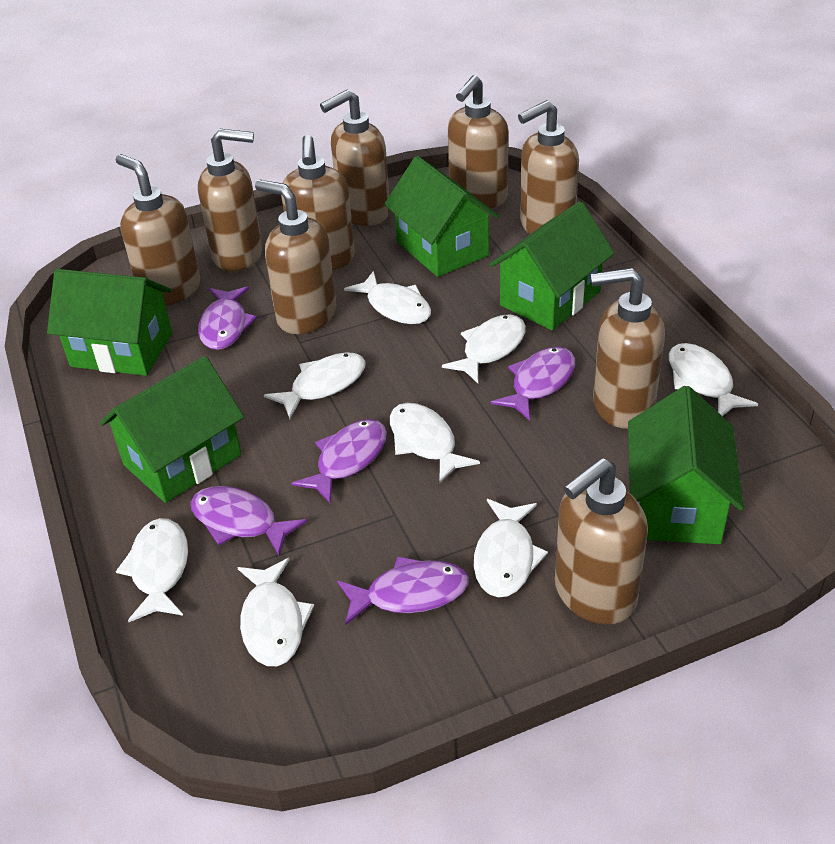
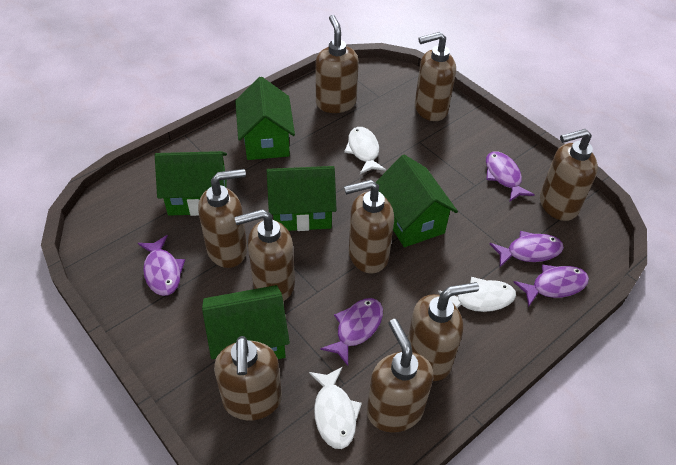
white fish: [116,518,188,622] [237,558,314,666] [264,352,366,419] [344,271,431,324] [390,403,480,483] [442,314,526,383] [474,499,548,598] [669,343,758,416] = 8 -> [309,367,362,449] [344,127,386,174] [438,277,516,312] = 3

